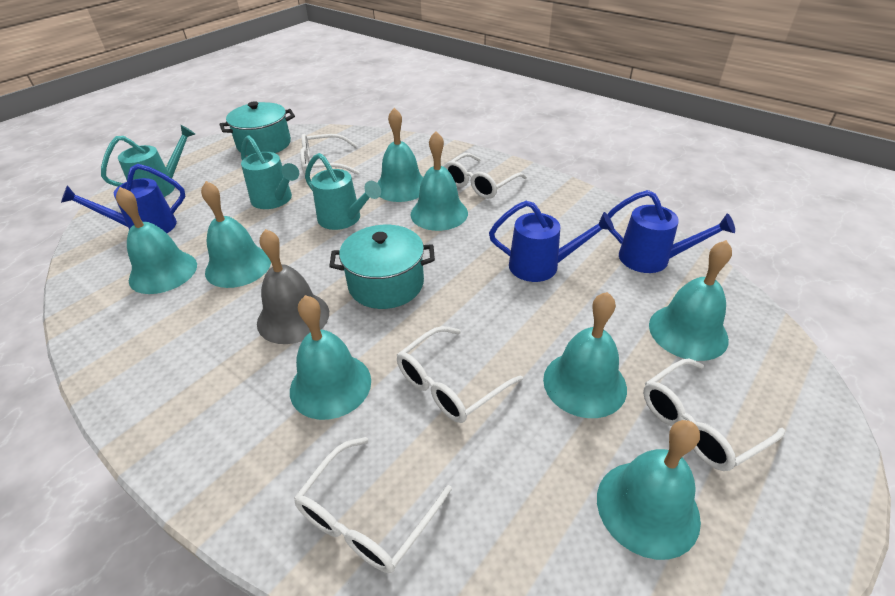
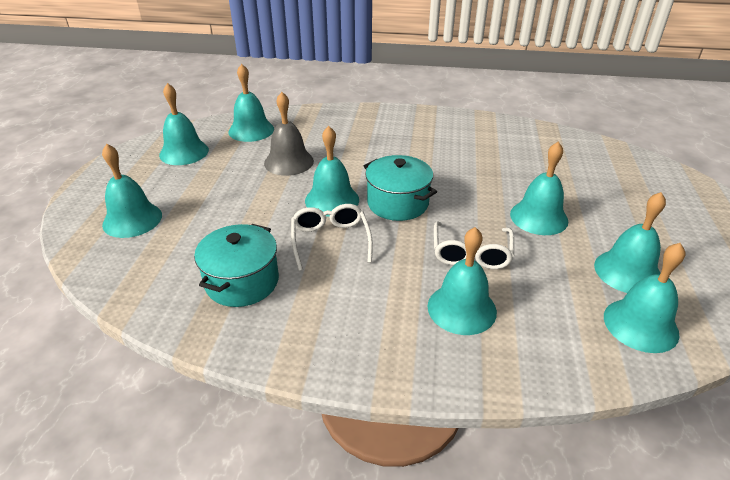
blue watering can: [61,164,185,233] [489,201,614,282] [607,190,735,273] = 3 -> none = 0
turquoise watering can: [101,125,195,197] [241,135,299,209] [305,153,381,230] = 3 -> none = 0
white glasses: [294,437,452,573] [300,134,360,175] [397,326,523,423] [444,153,527,199] [643,359,785,471] = 5 -> [291,204,373,271] [434,222,514,269] = 2

